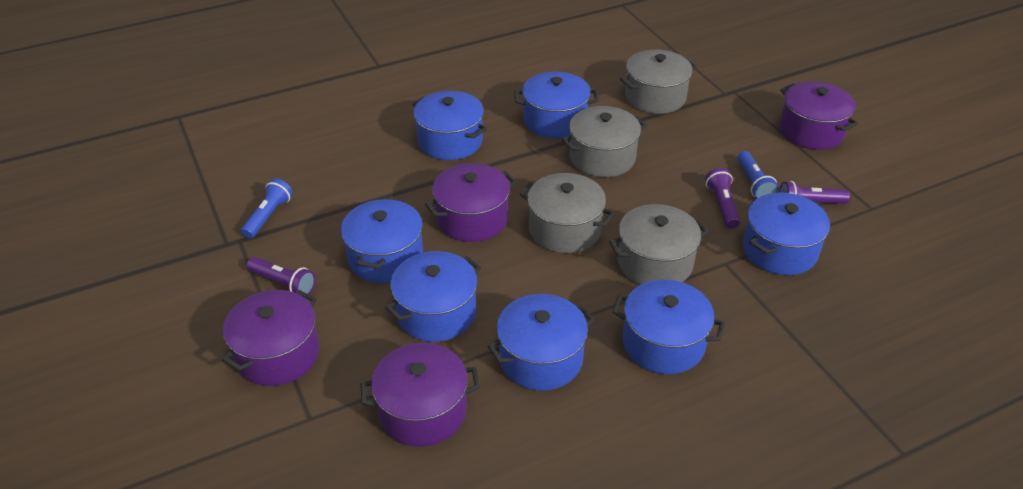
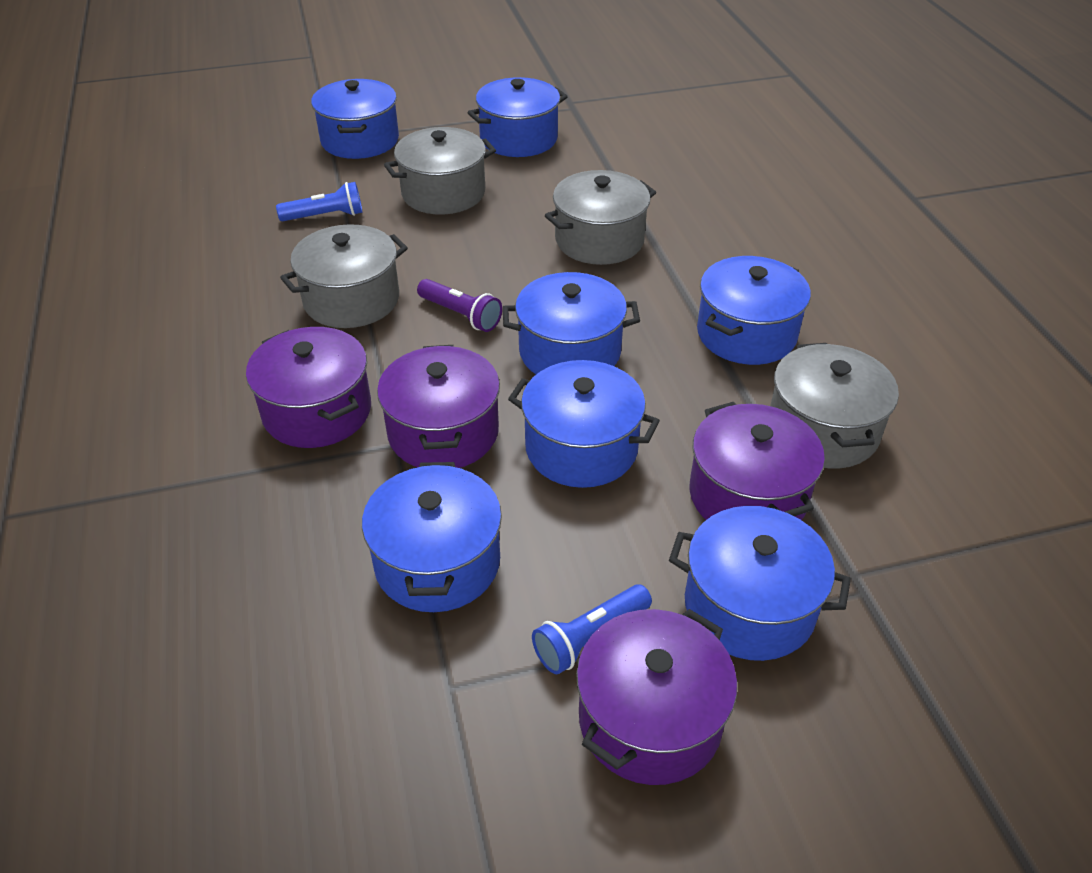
purple flashlight: [246,257,316,294] [705,168,740,229] [779,181,850,204] = 3 -> [417,279,502,332] = 1

